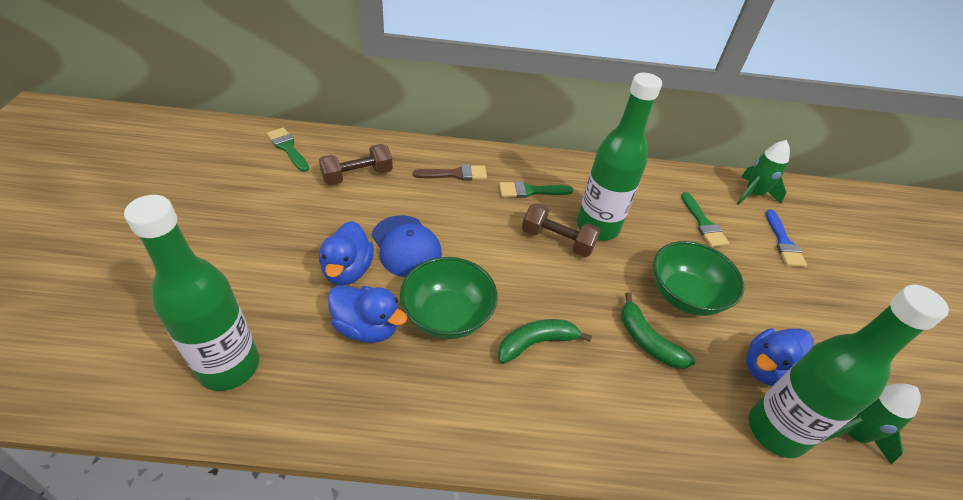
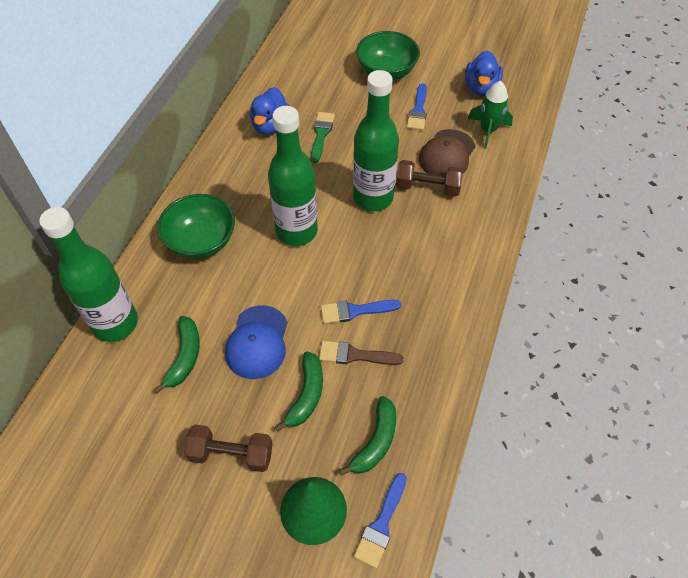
blue brush: [766,210,807,267] = 1 -> [321,300,401,324] [354,473,407,568] [407,84,427,130] = 3
blue duck: [319,221,374,285] [328,285,407,343] [746,328,814,386] = 3 -> [250,87,289,134] [465,51,503,96] = 2
brown cap: none = 0 -> [419,129,475,176] = 1
green banana: [498,319,592,364] [621,292,696,369] = 2 -> [154,316,200,393] [275,351,323,432] [339,396,396,476] = 3
green brush: [267,128,309,172] [499,181,573,198] [681,192,729,247] = 3 -> [311,112,335,163] = 1
green cone: none = 0 -> [280,477,347,545] = 1
green rocket: [737,140,790,205] [820,383,921,464] = 2 -> [468,81,513,149] = 1

